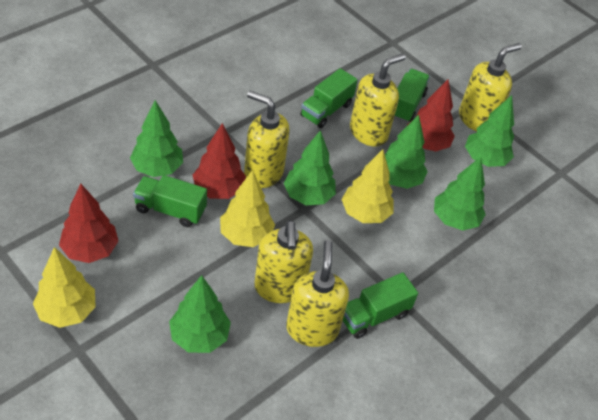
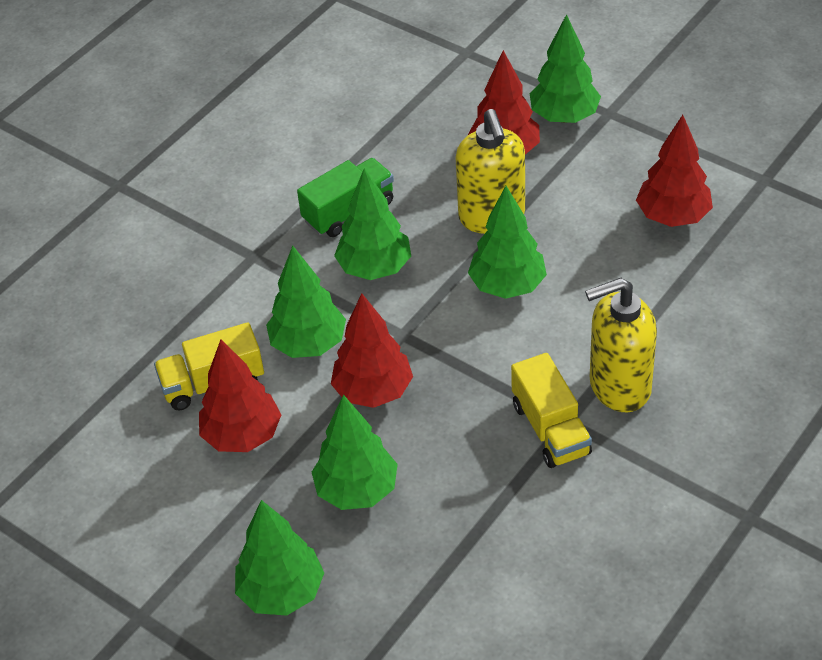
green truck: [133,175,207,227] [300,68,358,128] [343,272,418,339] [394,69,430,122] = 4 -> [297,158,394,237] = 1
red tree: [59,184,119,263] [193,123,246,199] [407,79,455,152] = 3 -> [199,340,281,452] [331,293,413,408] [468,50,540,155] [636,115,713,227] = 4
yellow soap dispenser: [244,91,290,188] [254,220,313,303] [286,240,349,347] [350,53,406,147] [459,43,522,131] = 5 -> [455,109,525,234] [585,278,657,412] = 2
yellow tree: [33,247,96,328] [220,170,275,247] [341,149,393,223] = 3 -> none = 0
yellow truck: none = 0 -> [154,322,264,410] [511,353,592,468] = 2

